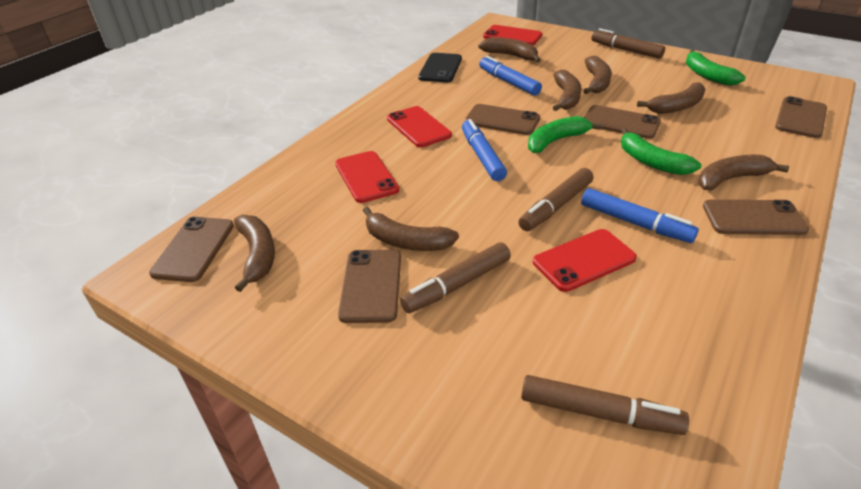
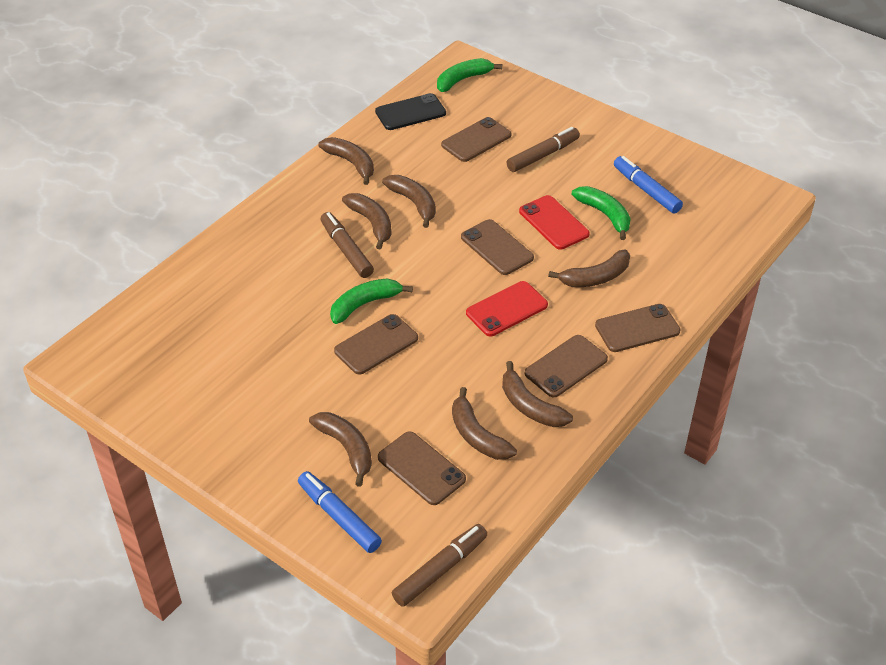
blue marker: [462,119,507,181] [479,56,542,96] [581,188,699,243] = 3 -> [298,471,382,553] [614,156,683,214] = 2
brown marker: [400,242,511,313] [518,168,593,231] [521,375,689,435] [591,28,665,59] = 4 -> [321,212,374,278] [392,524,487,607] [507,127,580,172] = 3
red phone: [335,151,399,203] [387,106,452,147] [483,25,542,45] [533,229,637,292] = 4 -> [466,281,548,336] [519,195,590,250] = 2

